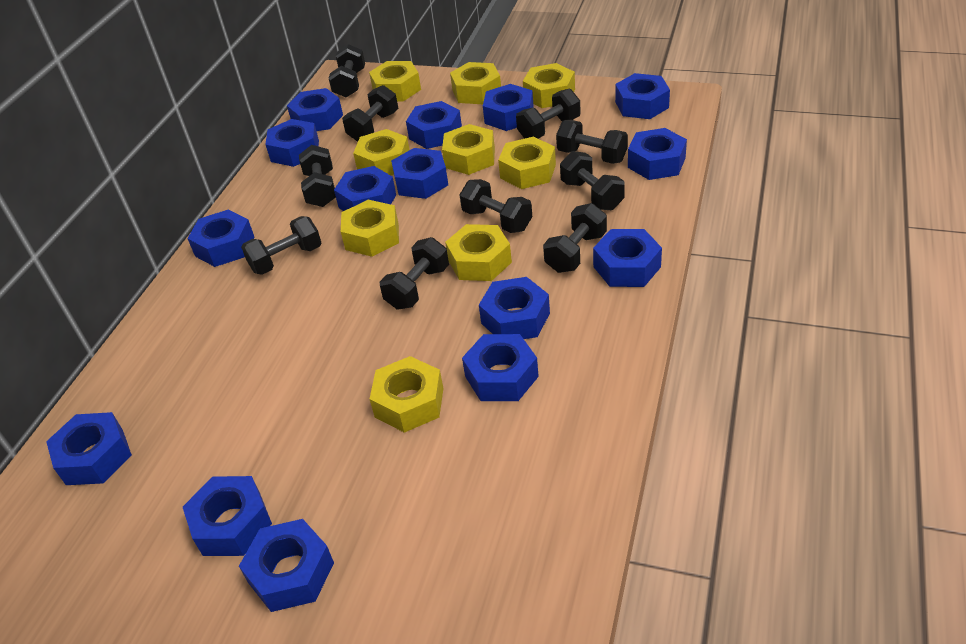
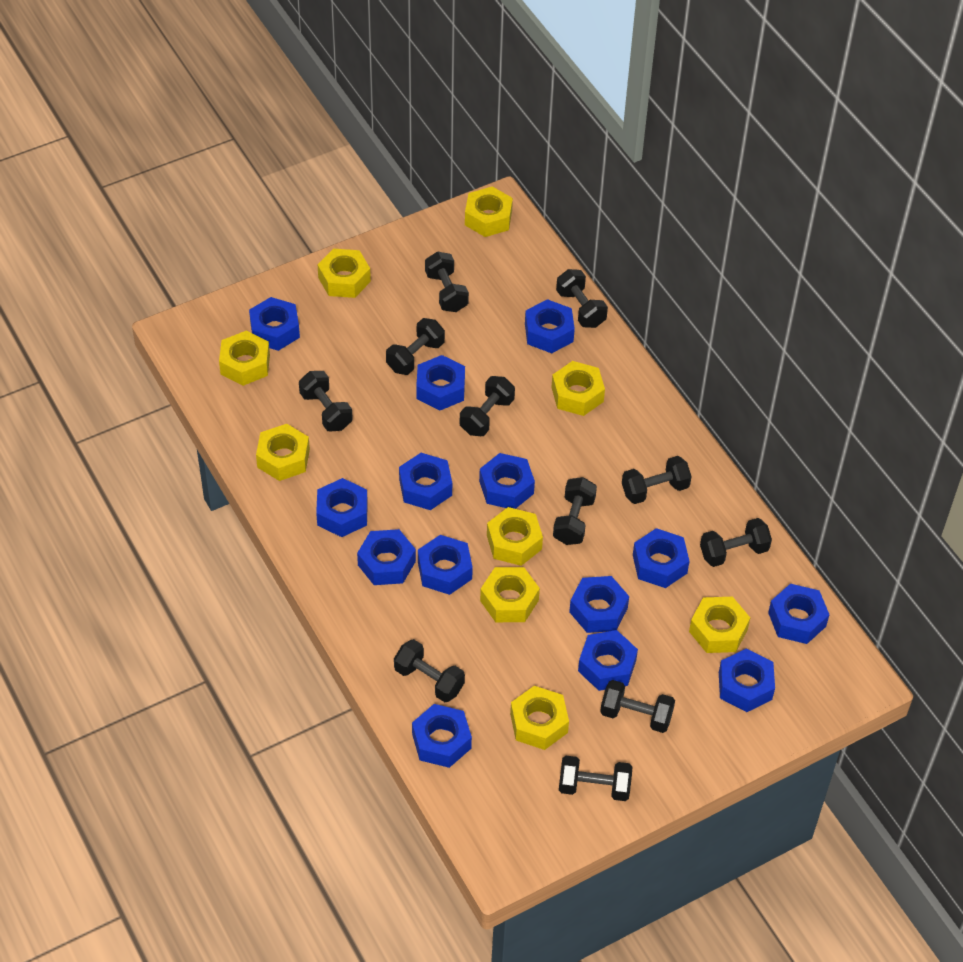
black dumbbell: [241,216,321,275] [299,145,336,207] [329,44,365,98] [342,85,398,141] [380,237,449,309] [459,179,532,233] [516,89,581,139] [543,203,607,273] [556,120,628,164] [560,151,625,210] = 10 -> [299,371,353,431] [386,318,445,375] [394,639,465,702] [425,252,469,312] [460,376,515,436] [553,477,597,545] [556,269,608,328] [559,756,632,801] [600,680,675,733] [622,456,692,504] [700,518,772,567] = 11
blue nut: [46,412,132,485] [183,476,272,556] [187,210,254,267] [239,519,334,612] [265,119,319,167] [287,88,343,131] [334,166,396,211] [391,148,448,199] [406,101,462,149] [462,334,539,401] [479,277,550,339] [483,84,534,131] [593,229,662,287] [615,73,670,119] [628,128,687,180] = 15 -> [249,297,300,351] [316,478,368,537] [357,529,416,585] [399,453,452,510] [412,704,472,768] [416,355,465,411] [418,535,473,595] [479,453,535,509] [525,299,575,353] [569,576,629,633] [578,630,638,691] [633,528,690,588] [719,648,775,712] [768,584,829,644] = 14

